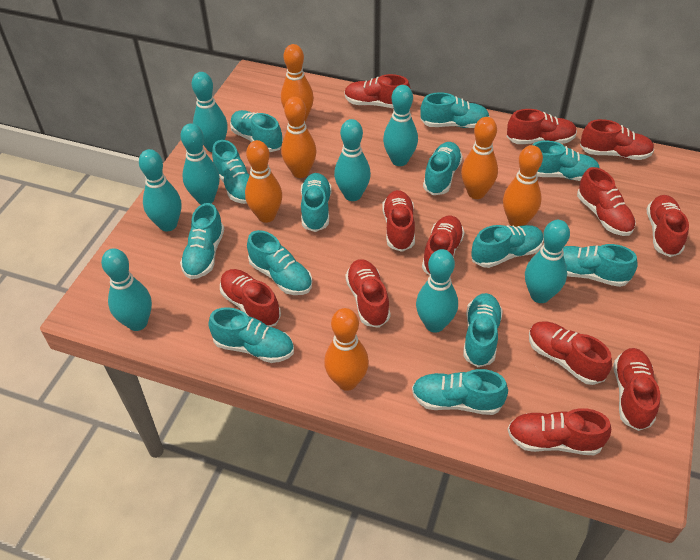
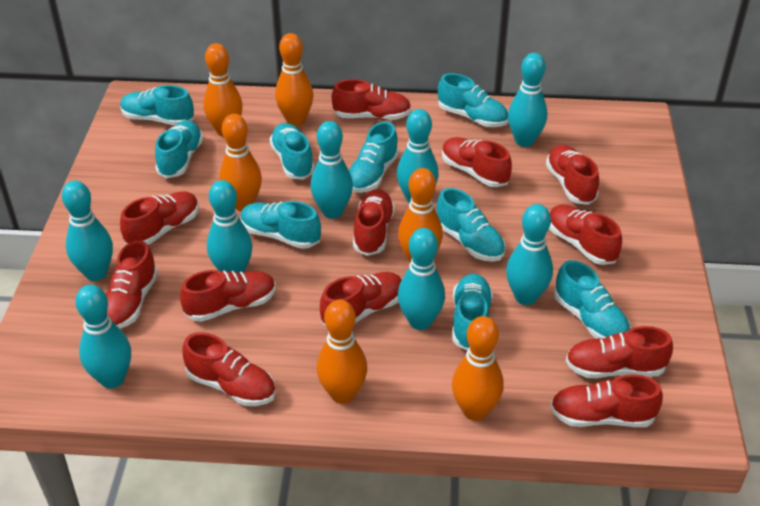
turquoise shoe: [180,203,224,279] [208,307,294,363] [212,140,250,204] [230,110,283,152] [247,230,312,295] [301,173,331,232] [412,369,508,415] [420,92,490,128] [423,142,463,195] [463,293,503,367] [471,225,544,268] [532,141,599,181] [563,244,638,287] = 13 -> [120,85,194,125] [155,120,203,178] [240,201,321,249] [269,123,315,180] [349,122,399,193] [436,188,506,262] [438,73,508,127] [452,274,493,351] [554,260,631,339] = 9

